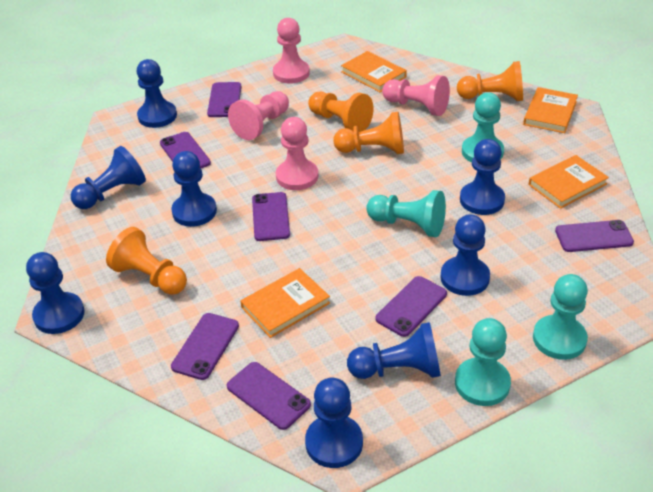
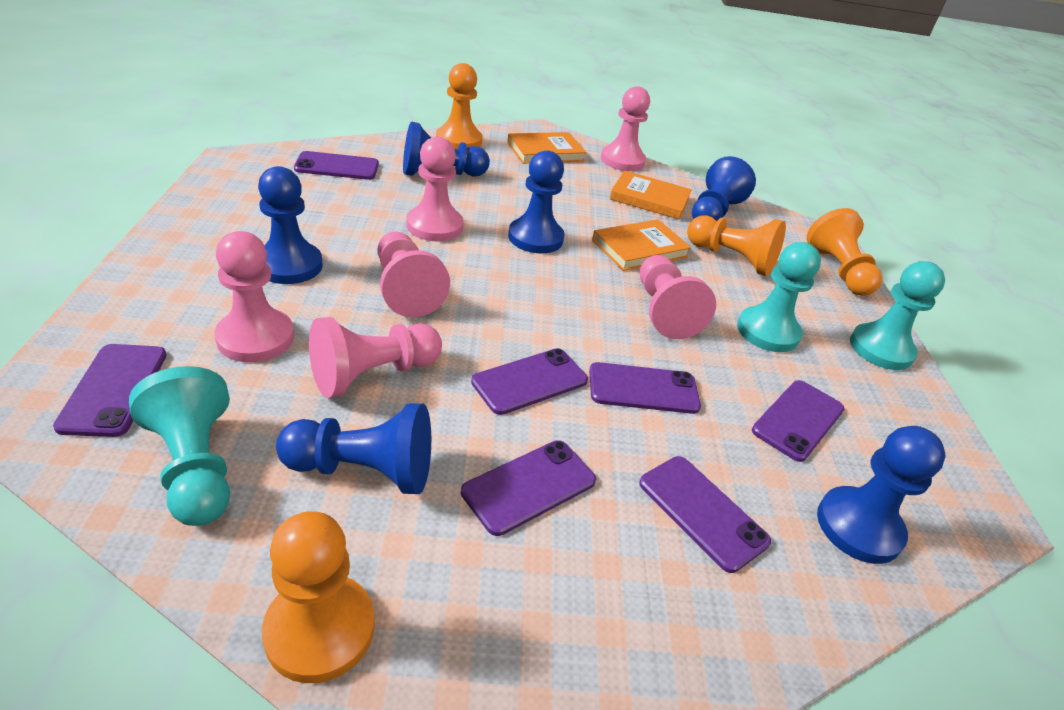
blue pawn: [26,252,85,334] [71,146,146,209] [137,59,177,128] [172,151,217,227] [305,378,363,468] [347,322,441,379] [441,214,490,296] [460,139,505,215] = 8 -> [258,166,323,284] [276,403,431,494] [403,122,490,177] [508,151,565,254] [692,156,756,221] [817,426,946,564] = 6
orange book: [240,268,330,338] [341,51,407,92] [523,87,578,133] [528,155,609,209] = 4 -> [507,132,586,164] [592,219,691,271] [610,170,692,220] = 3
pink pawn: [228,91,289,140] [273,18,310,84] [276,117,318,190] [382,75,450,116] = 4 -> [214,231,294,362] [309,317,442,398] [377,232,450,317] [406,137,464,241] [601,86,650,171] [640,255,716,339] = 6
turquoise pawn: [366,190,446,237] [455,318,511,406] [462,92,504,162] [533,274,588,360] = 4 -> [129,366,230,526] [737,242,821,352] [850,261,945,370] = 3

